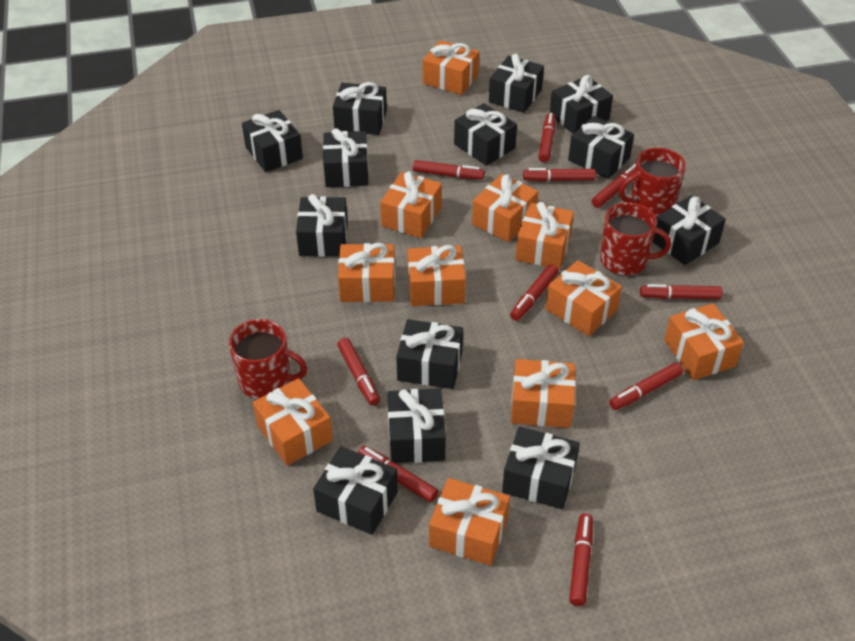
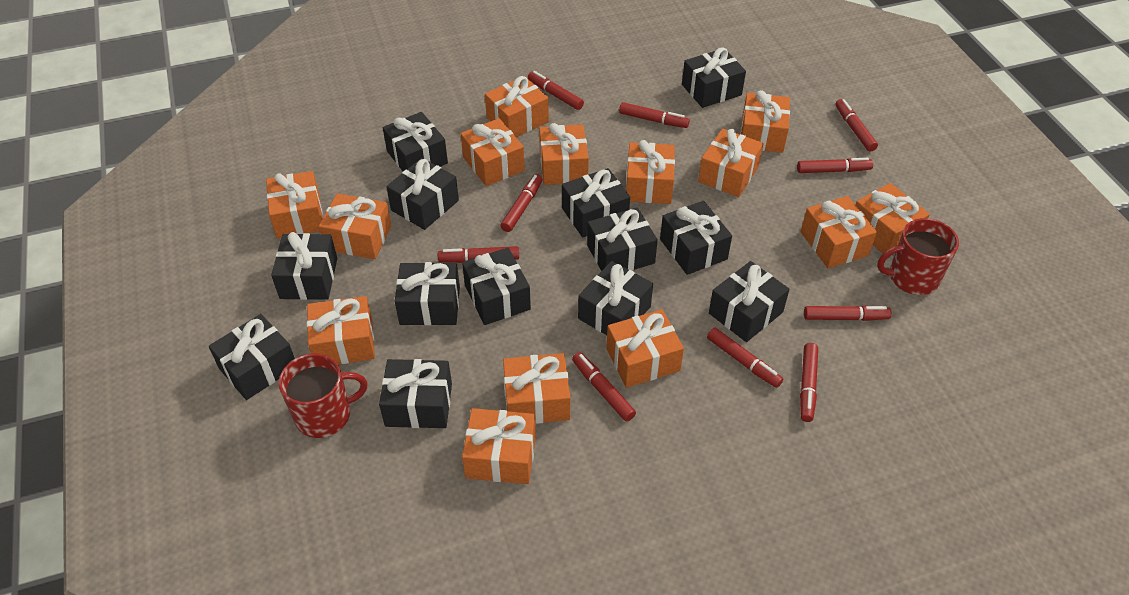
orange gift: [253,378,333,466] [338,243,395,302] [380,171,442,238] [408,245,466,306] [423,40,479,95] [429,478,510,566] [472,174,538,242] [511,359,576,428] [515,202,574,269] [546,260,622,336] [664,303,744,380] = 11 -> [266,171,323,239] [307,296,375,364] [319,193,392,259] [461,118,525,186] [462,408,536,484] [485,76,549,137] [503,353,570,424] [539,123,589,185] [606,309,684,388] [626,140,675,204] [698,129,764,197] [740,90,790,153] [801,196,877,268] [856,183,930,254] = 14
red mug: [229,319,307,399] [600,202,671,275] [619,148,686,217] = 3 -> [279,354,367,438] [877,218,959,295] = 2

